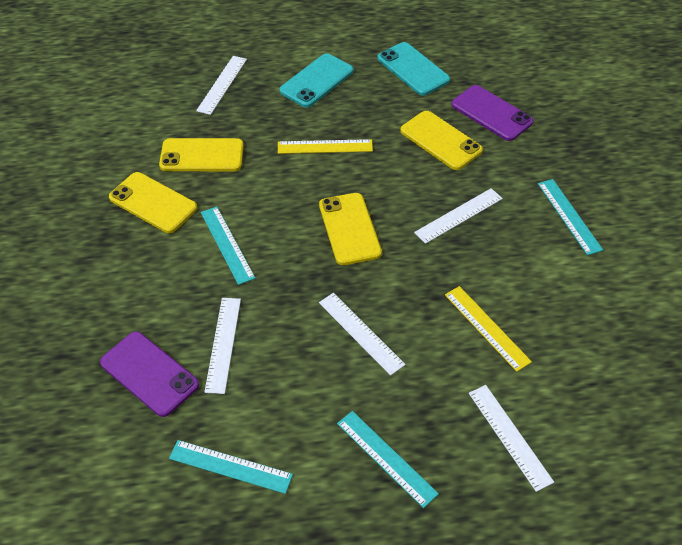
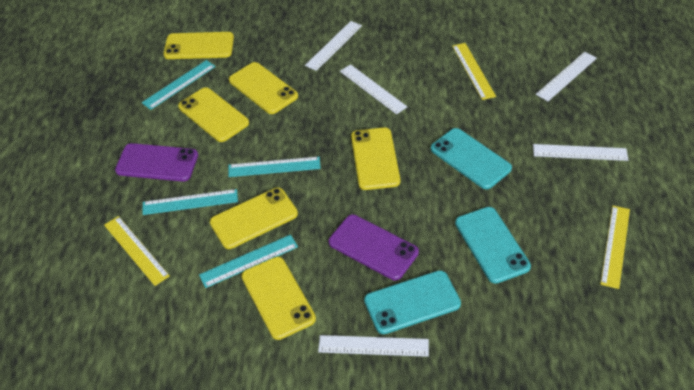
turquoise phone: [279,53,353,107] [377,42,450,95] = 2 -> [364,270,461,334] [431,128,512,189] [455,207,531,284] = 3
yellow phone: [109,172,197,233] [159,138,244,171] [319,193,382,265] [400,111,483,170] = 4 -> [163,32,234,59] [178,87,249,142] [210,188,298,249] [229,62,298,114] [241,257,316,340] [351,128,400,190] = 6
yellow ruler: [278,139,373,154] [445,286,532,372] = 2 -> [104,216,170,286] [452,43,496,100] [600,206,630,289] = 3

